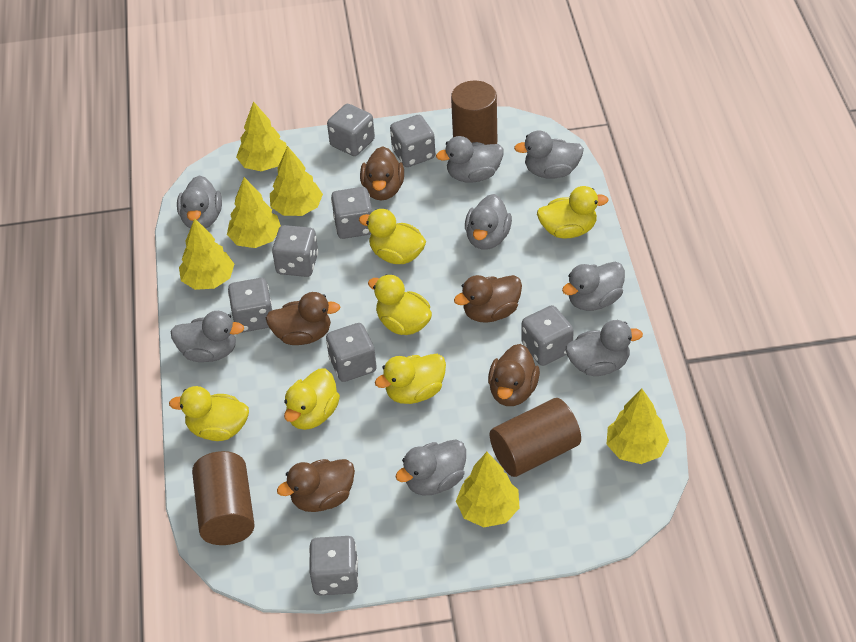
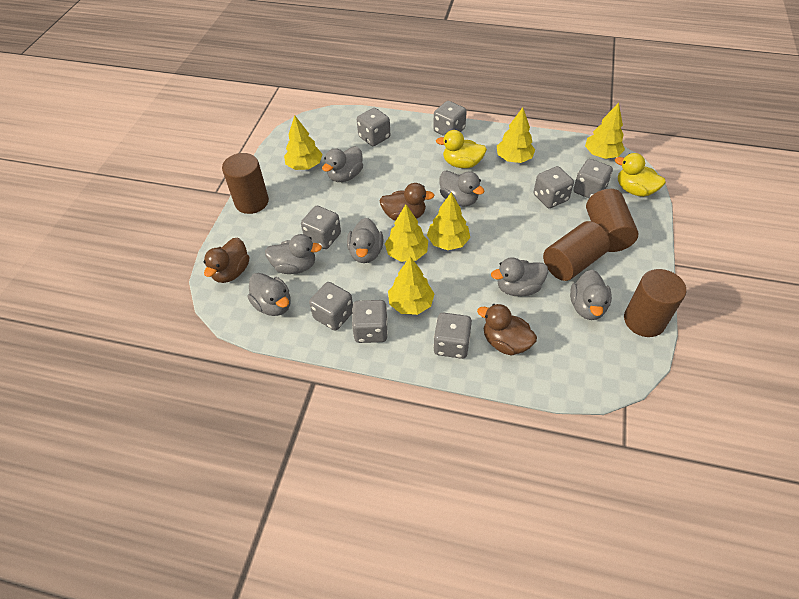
brown cylinder: [192,451,255,545] [451,80,497,145] [490,398,581,477] = 3 -> [222,153,269,214] [543,221,610,281] [586,189,639,252] [624,269,686,337] = 4
brown duck: [266,292,340,345] [277,459,355,512] [360,146,404,201] [454,275,522,323] [488,344,540,406] = 5 -> [204,238,249,283] [379,183,435,221] [477,304,537,356] = 3
grey duck: [171,311,244,362] [177,175,222,229] [395,439,466,495] [436,136,504,183] [465,194,512,250] [514,130,584,179] [562,262,625,311] [565,320,643,376] = 8 -> [248,273,291,316] [265,234,322,274] [322,146,363,182] [347,218,383,263] [439,171,485,207] [491,257,548,296] [570,270,612,320] = 7
yellow duck: [169,386,249,441] [284,368,340,430] [359,209,426,264] [368,274,432,335] [375,354,446,404] [537,186,609,239] = 6 -> [436,130,487,168] [615,153,666,197] = 2

